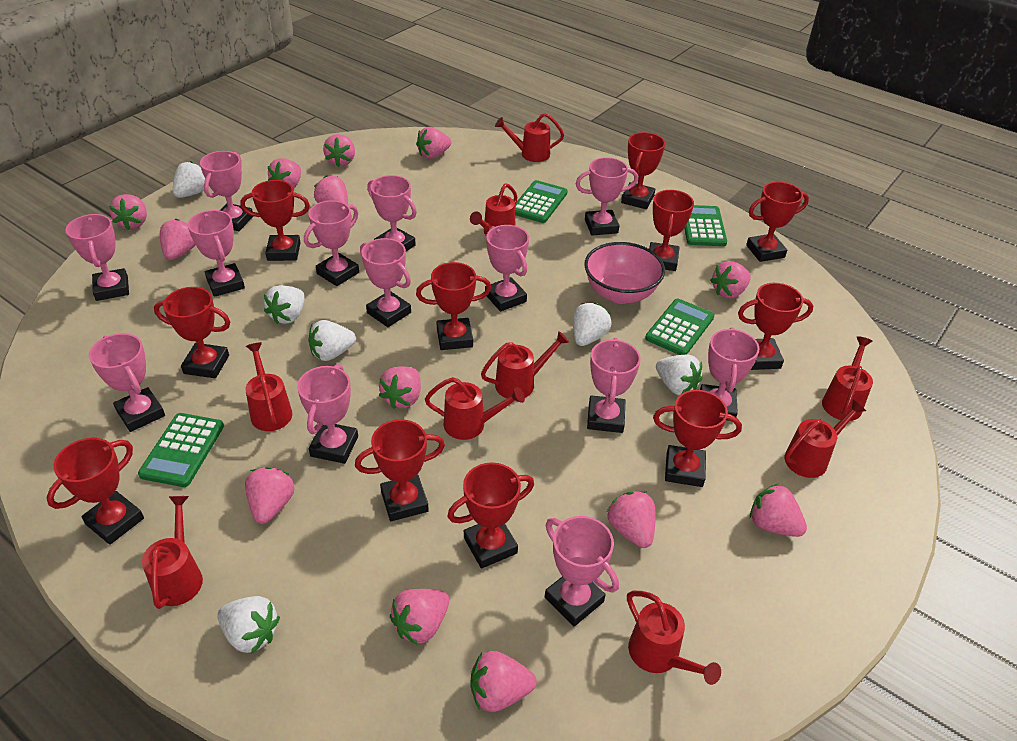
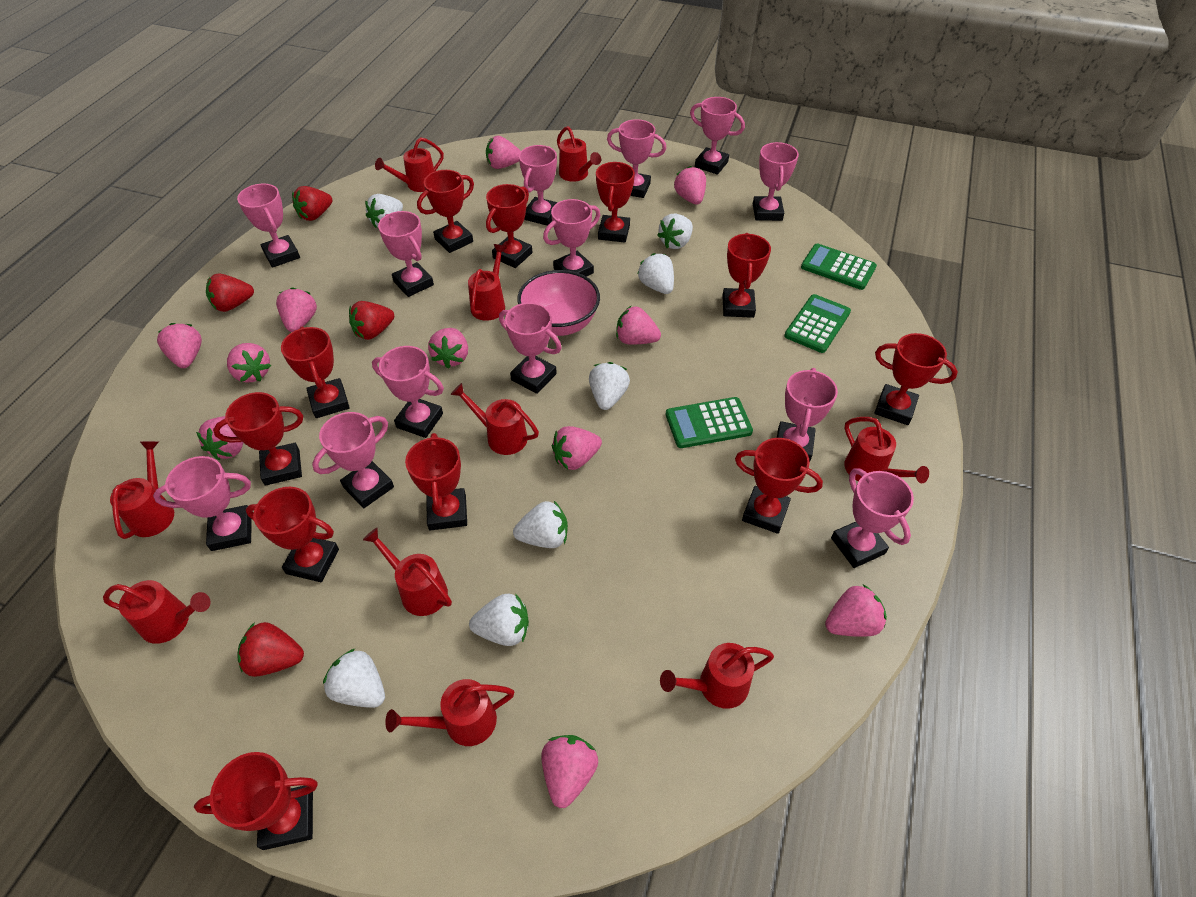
green calculator: [138,413,224,487] [515,180,568,223] [645,299,714,355] [684,205,727,246] = 4 -> [666,397,753,448] [784,294,851,353] [801,243,877,290] = 3
pink strawberry: [109,194,147,230] [160,218,196,260] [245,467,294,524] [268,158,301,189] [314,175,348,205] [323,134,355,167] [379,366,421,409] [390,589,449,645] [416,127,452,159] [471,651,537,712] [607,491,656,548] [710,261,751,298] [750,484,807,537] = 13 -> [157,323,202,368] [196,416,243,460] [227,343,271,382] [276,287,317,332] [428,328,468,369] [486,136,521,169] [541,735,598,808] [552,426,602,470] [616,306,661,344] [674,166,706,204] [825,584,887,637] = 11
red strawberry: none = 0 -> [206,273,254,312] [237,622,304,677] [292,186,332,221] [349,301,394,340] = 4
red watering can: [142,496,203,609] [245,342,292,431] [425,377,525,440] [470,184,517,236] [481,331,569,398] [495,113,564,162] [627,591,721,685] [785,400,866,478] [822,336,873,421] = 9 -> [103,580,211,644] [110,441,174,539] [363,528,452,616] [375,137,444,192] [385,679,514,746] [451,383,539,455] [468,244,507,321] [557,126,601,182] [660,643,774,709] [844,417,929,483] = 10
white strawberry: [173,161,205,198] [217,596,280,654] [264,285,305,324] [308,320,356,361] [573,303,612,346] [656,355,703,395] = 6 -> [323,649,385,708] [365,194,403,228] [469,594,529,646] [513,501,568,548] [589,362,630,410] [637,253,674,294] [657,214,693,249] = 7

